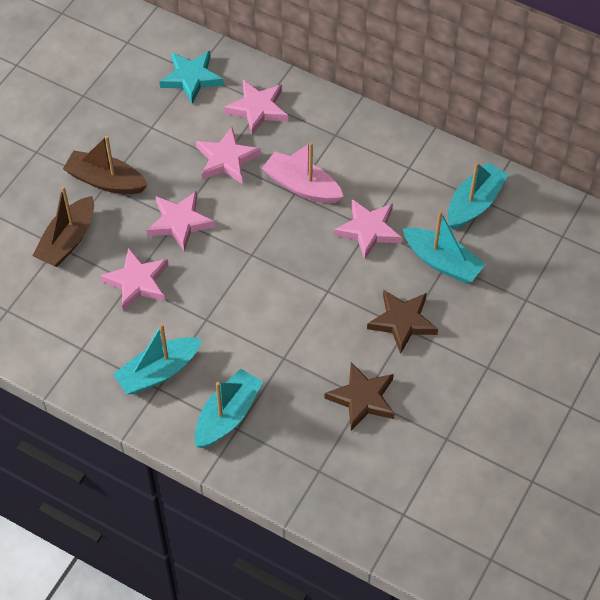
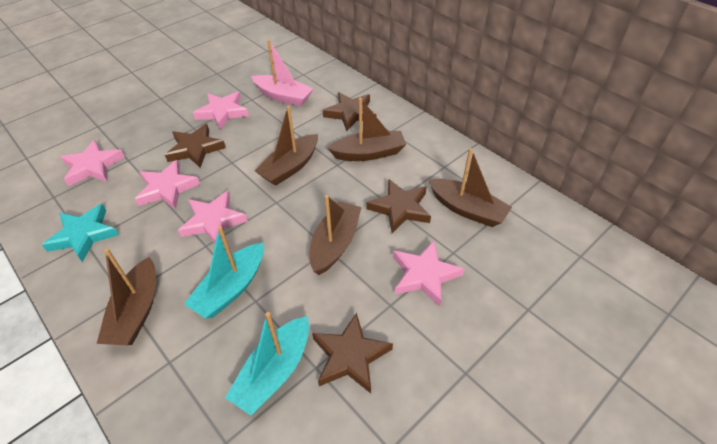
brown boat: [32,186,94,267] [63,135,148,194] = 2 -> [97,248,156,345] [255,106,318,186] [309,195,362,275] [328,98,406,161] [429,148,512,227] = 5
brown star: [324,362,395,431] [367,289,438,354] = 2 -> [165,124,226,168] [312,313,393,393] [323,92,377,131] [367,179,431,233] = 4
turquoise boat: [113,323,202,394] [194,369,263,448] [403,211,486,283] [447,162,509,230] = 4 -> [184,226,264,318] [225,312,309,415] = 2

